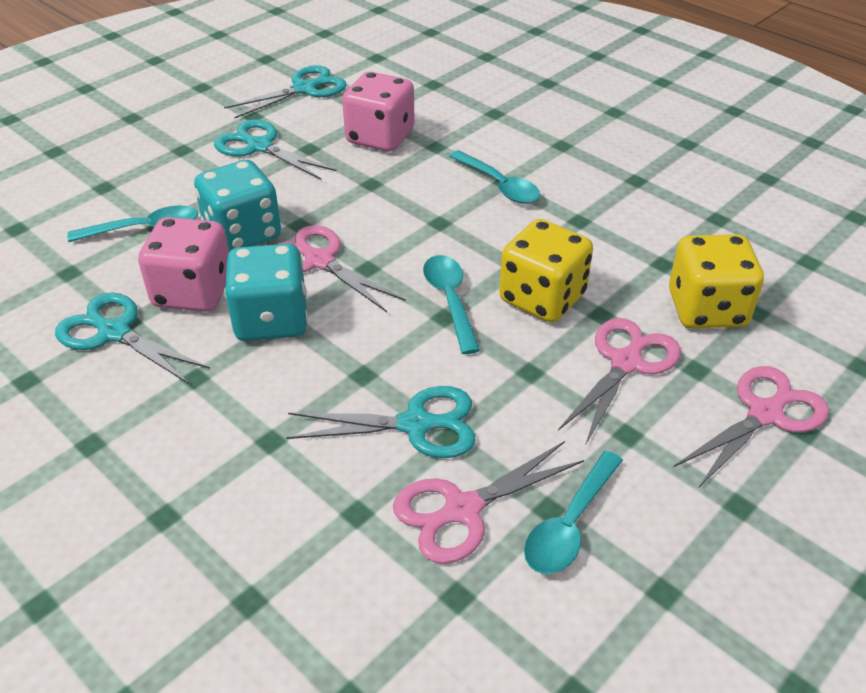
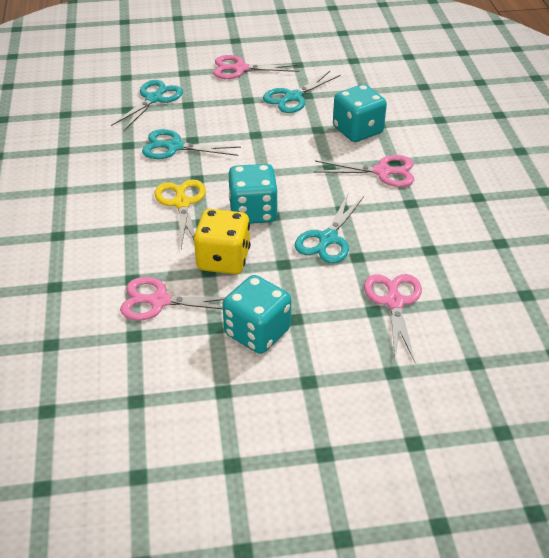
pink dice: [138,217,229,312] [342,72,415,152] = 2 -> none = 0
turquoise dice: [194,160,281,252] [224,244,308,341] = 2 -> [223,275,291,354] [228,164,278,224] [333,84,387,142] = 3
turquoise spoon: [67,205,198,242] [423,255,480,354] [449,150,540,204] [524,451,623,574] = 4 -> none = 0
yellow dice: [499,219,593,322] [669,235,764,328] = 2 -> [193,209,250,274] = 1
yellow scissors: none = 0 -> [155,180,206,248] = 1

